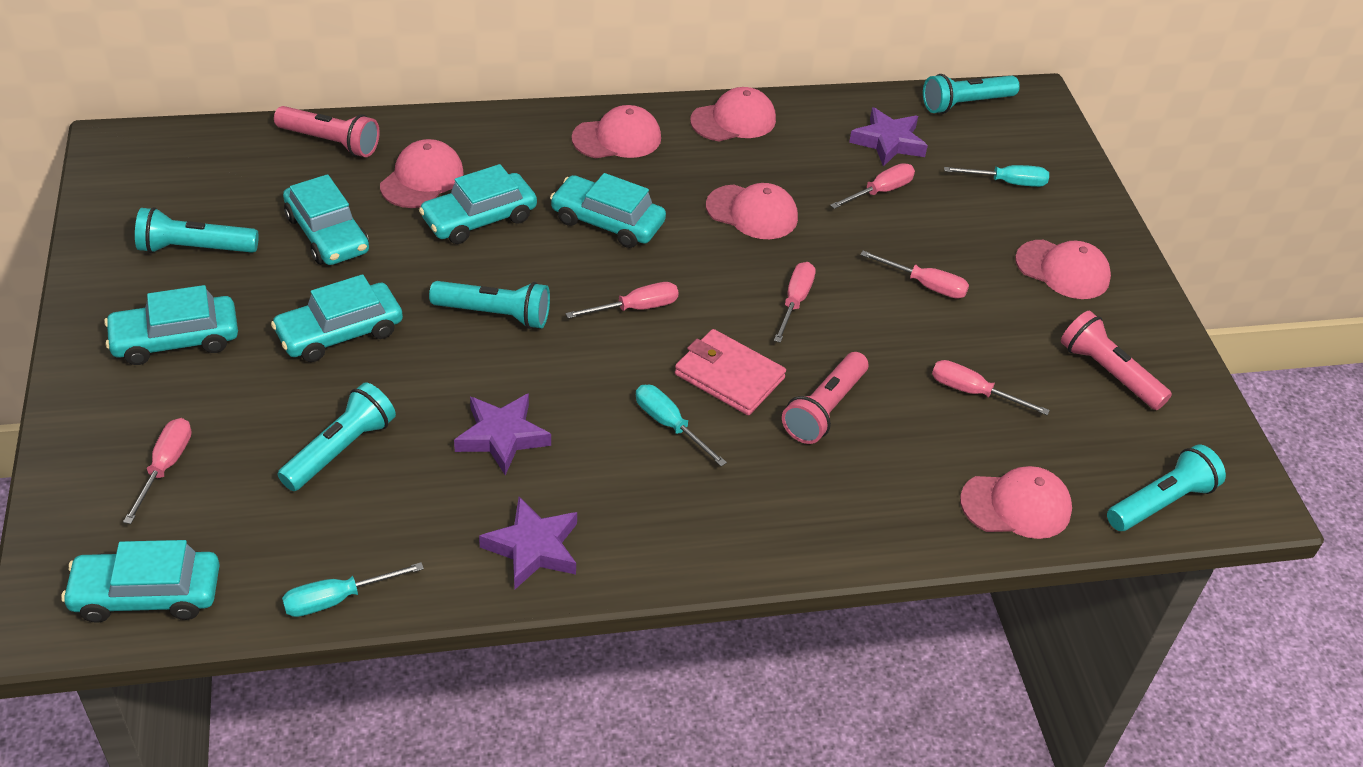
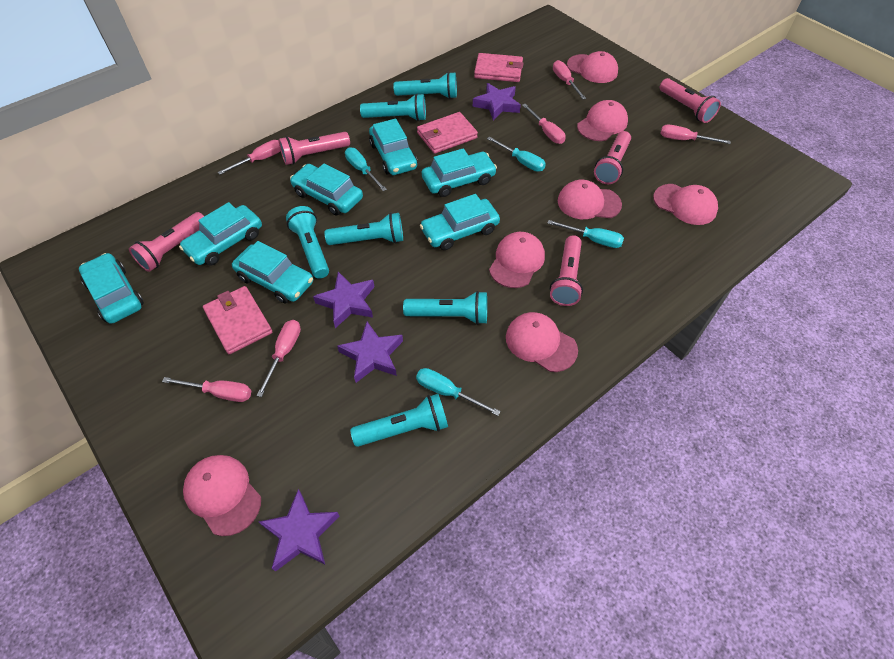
pink cap: [380,139,464,208] [572,105,661,159] [690,87,776,142] [706,183,798,239] [960,466,1072,539] [1015,240,1111,299] = 6 -> [183,455,261,536] [489,232,545,288] [506,312,578,372] [558,180,622,219] [567,51,618,83] [577,100,628,141] [653,184,718,225] = 7
pink flashlight: [274,106,380,157] [782,352,868,444] [1061,311,1172,410] = 3 -> [129,212,204,272] [279,132,350,165] [550,235,583,306] [594,131,631,184] [660,78,721,123] = 5
pink wallet: [675,329,786,415] = 1 -> [203,286,272,354] [417,112,478,154] [474,53,524,82] = 3
purple star: [454,393,551,475] [479,497,577,590] [849,107,928,167] = 3 -> [259,489,339,572] [313,272,374,328] [337,322,403,383] [473,83,521,120] = 4
turquoise car: [61,540,220,623] [104,285,238,365] [271,274,403,362] [283,174,369,265] [419,164,537,244] [550,173,666,248] = 6 -> [79,253,144,324] [179,202,262,266] [232,241,313,304] [290,164,363,215] [369,118,418,175] [420,194,500,250] [422,148,497,197] = 7
turquoise flashlight: [135,207,259,253] [277,382,396,491] [429,281,550,329] [923,74,1020,114] [1107,444,1226,531] = 5 -> [286,206,329,279] [325,213,403,245] [350,394,448,447] [360,94,426,121] [393,72,457,99] [403,291,487,325] = 6
turquoise screwdriver: [282,562,424,617] [636,385,727,467] [944,165,1049,187] = 3 -> [345,147,387,191] [416,368,501,416] [487,136,546,172] [547,220,624,248] = 4

